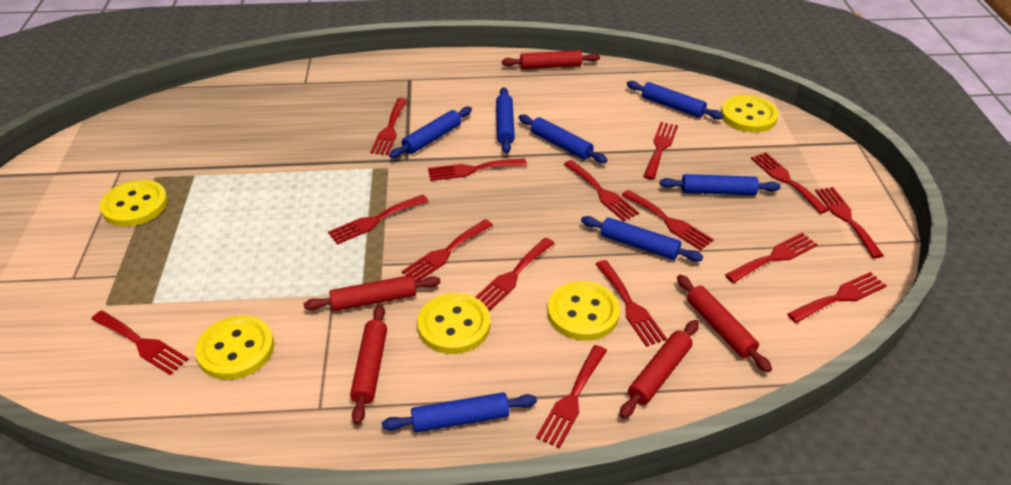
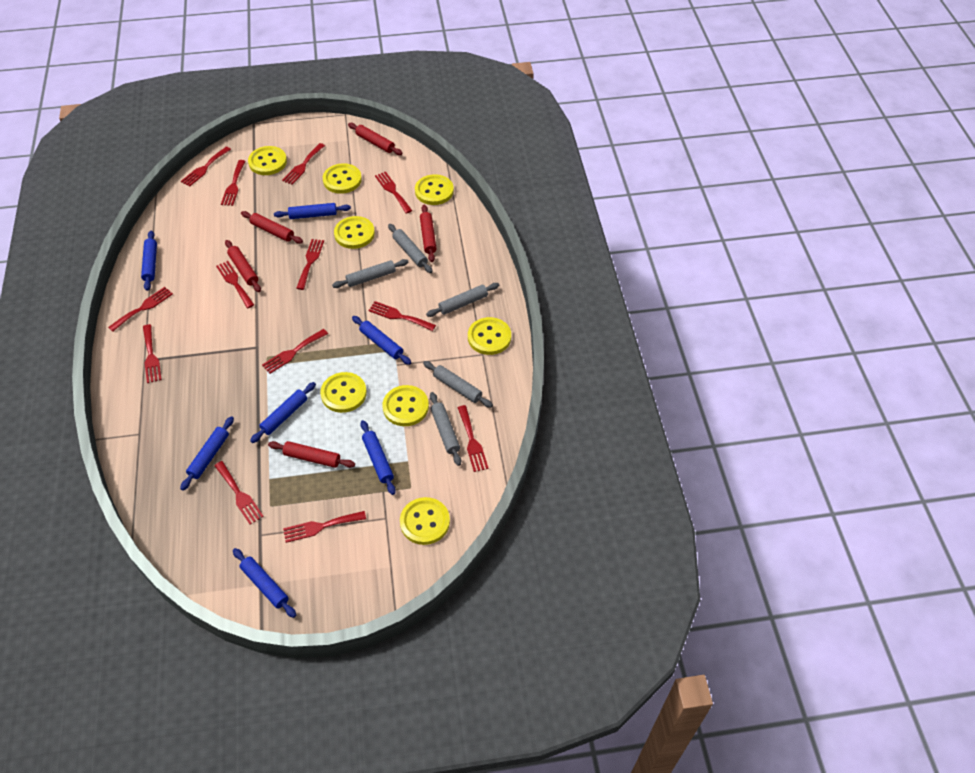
grey rolling pin: none = 0 -> [332,259,409,288] [388,224,433,273] [423,361,493,408] [426,283,500,317] [430,392,461,466] = 5
red fork: [91,310,188,375] [328,195,428,245] [370,98,407,155] [402,219,493,282] [428,158,527,181] [475,238,555,310] [536,345,607,449] [564,160,639,221] [596,260,667,347] [621,190,714,250] [643,122,678,180] [725,233,818,283] [751,152,829,214] [787,272,887,323] [815,187,884,258] = 15 -> [108,287,173,332] [143,324,162,383] [181,147,231,187] [214,461,264,525] [216,261,254,308] [221,160,245,206] [262,329,328,374] [282,143,325,185] [283,511,366,543] [296,239,324,290] [368,301,436,331] [375,172,412,214] [458,405,489,472] = 13
yellow button: [100,180,168,227] [195,315,274,380] [417,293,490,354] [547,281,620,341] [721,95,778,132] = 5 -> [248,146,287,175] [320,372,367,413] [323,163,362,194] [334,216,375,249] [382,385,429,426] [400,497,450,545] [415,174,454,205] [468,317,511,355] = 8

